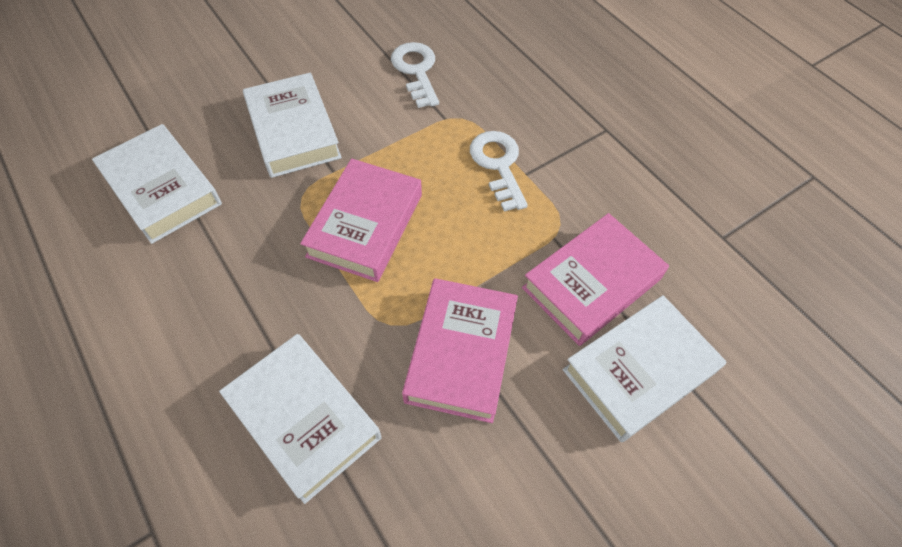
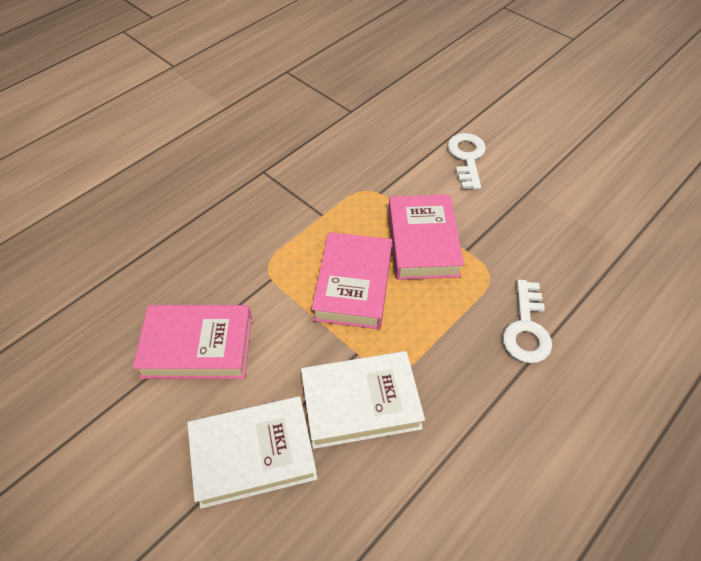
white book: [92,124,222,244] [219,334,381,504] [243,73,342,178] [563,295,726,442] = 4 -> [187,396,318,509] [301,351,425,449] = 2

